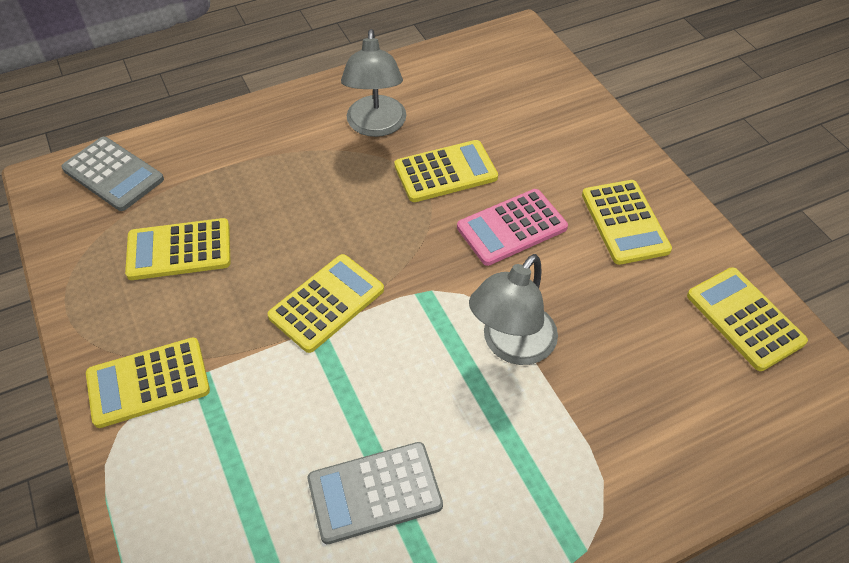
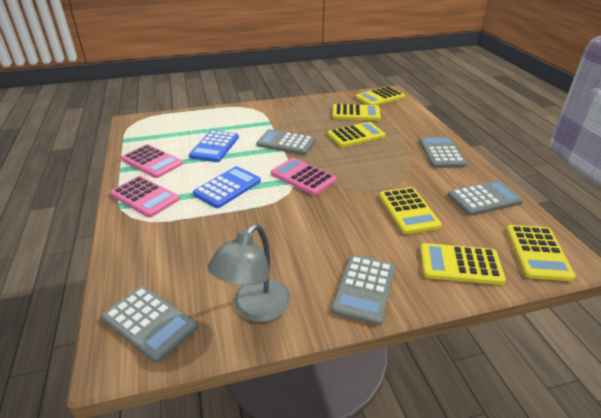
blue calculator: none = 0 -> [189,130,239,162] [193,166,261,208] = 2
grey calculator: [61,137,164,211] [307,442,443,544] = 2 -> [101,286,198,363] [256,129,315,155] [331,255,395,325] [419,136,467,168] [448,180,523,216] = 5
grey lamp: [341,29,406,137] [469,254,558,365] = 2 -> [208,224,291,322] = 1
pink calculator: [457,189,568,266] = 1 -> [110,176,179,218] [121,144,183,178] [271,158,336,196] = 3

